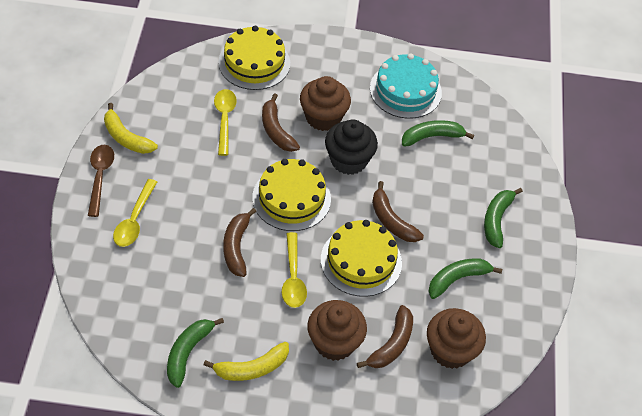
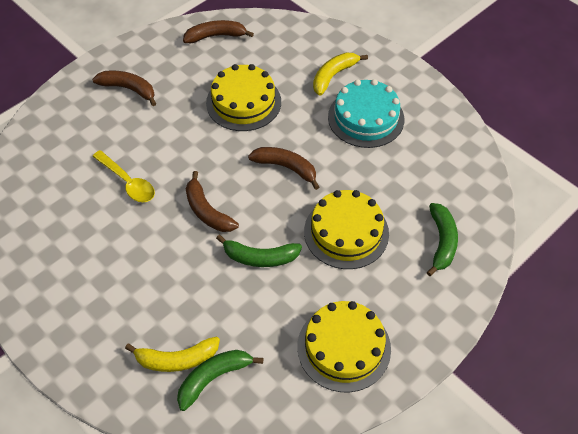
black cupcake: [325,120,378,175] = 1 -> none = 0
brown cupcake: [300,76,351,131] [307,300,367,361] [427,308,486,369] = 3 -> none = 0
brown spoon: [88,145,114,217] = 1 -> none = 0
green banana: [167,318,224,388] [402,120,474,147] [428,258,502,299] [484,188,523,248] = 4 -> [177,350,263,411] [216,235,302,267] [427,203,458,276] = 3
yellow spoon: [113,179,157,247] [214,89,237,156] [282,232,307,308] = 3 -> [92,150,155,202] = 1

